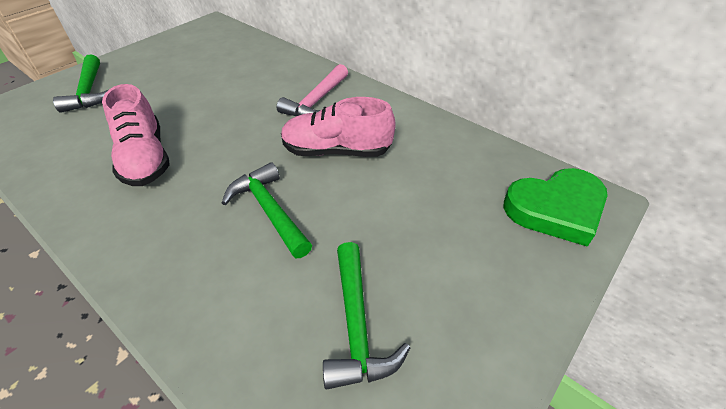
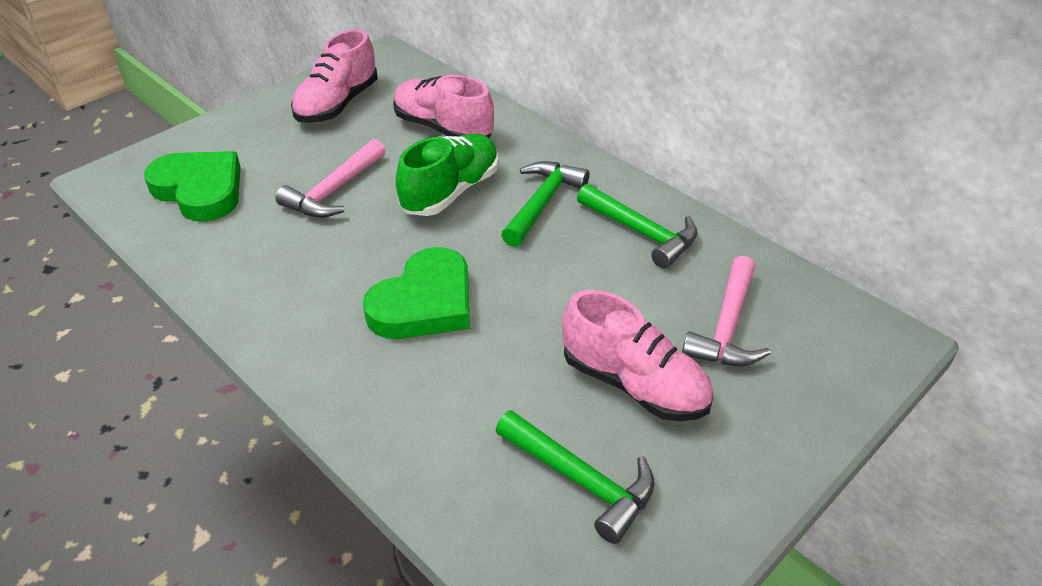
green heart: [503,168,608,247] = 1 -> [144,151,241,222] [363,247,470,339] = 2
green shoe: none = 0 -> [396,134,499,216] = 1
pink hammer: [277,64,348,116] = 1 -> [276,139,386,218] [682,256,771,366] = 2
pink shoe: [102,84,170,186] [281,97,396,157] = 2 -> [291,29,378,123] [393,75,494,138] [562,290,713,421] = 3

